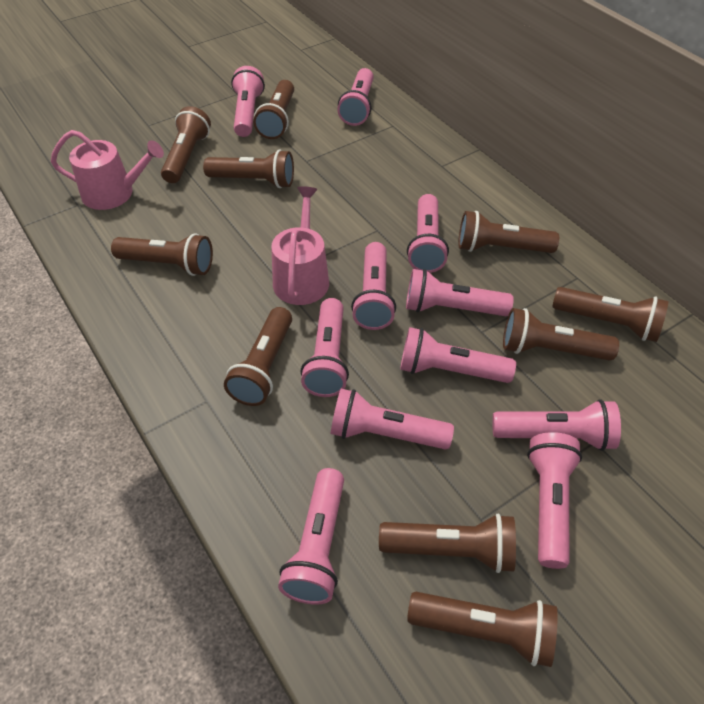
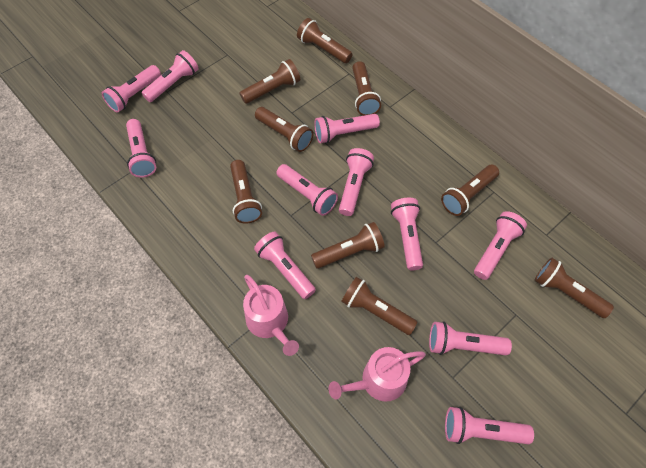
brown flashlight: [111,233,213,276] [161,106,211,183] [203,149,294,188] [224,307,292,406] [254,80,294,139] [379,514,516,573] [407,592,558,667] [458,211,559,253] [503,308,619,361] [552,287,668,342] = 10 -> [230,160,262,224] [240,59,300,104] [255,107,313,152] [297,18,352,63] [311,222,385,269] [341,277,418,335] [352,61,381,116] [441,165,499,216] [535,258,614,318] = 9

